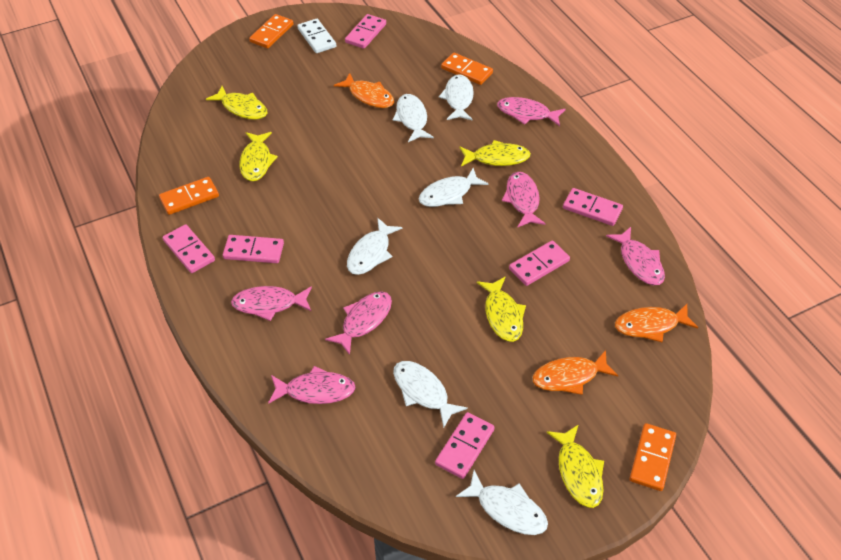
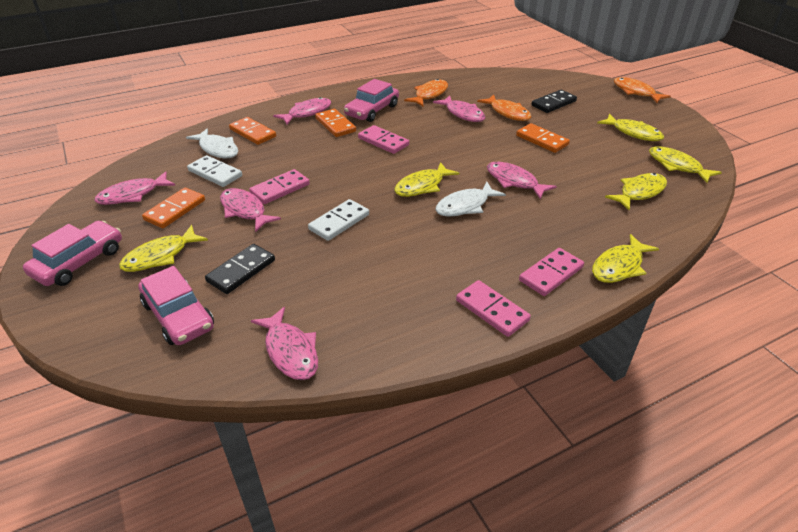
black domino: none = 0 -> [205,244,275,294] [531,90,577,113] = 2
pink car: none = 0 -> [23,221,122,286] [138,266,214,345] [344,79,399,122] = 3
pink domino: [163,224,215,273] [223,235,284,263] [345,14,386,49] [435,412,495,479] [509,241,570,286] [563,188,623,226] = 6 -> [249,169,310,204] [358,125,409,154] [456,280,531,337] [519,248,584,296] = 4
white domino: [297,19,336,53] = 1 -> [187,155,242,187] [308,199,369,241] = 2
white fish: [347,218,402,275] [393,94,434,142] [393,361,468,428] [419,168,489,207] [439,74,474,120] [456,470,548,535] = 6 -> [186,129,238,158] [435,182,506,217] = 2
yellow fish: [206,86,268,120] [240,132,278,181] [460,140,531,166] [477,276,526,342] [546,424,604,508] = 5 -> [119,225,208,272] [394,162,460,197] [592,234,659,283] [597,114,664,141] [605,173,667,210] [649,146,722,183] = 6

